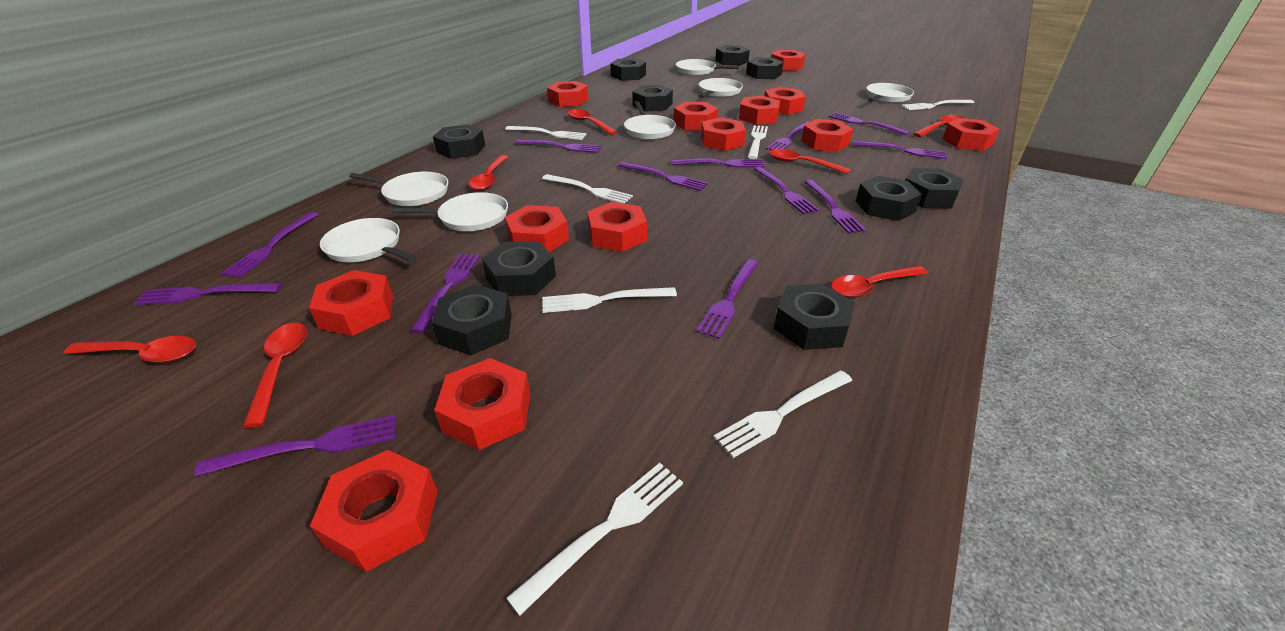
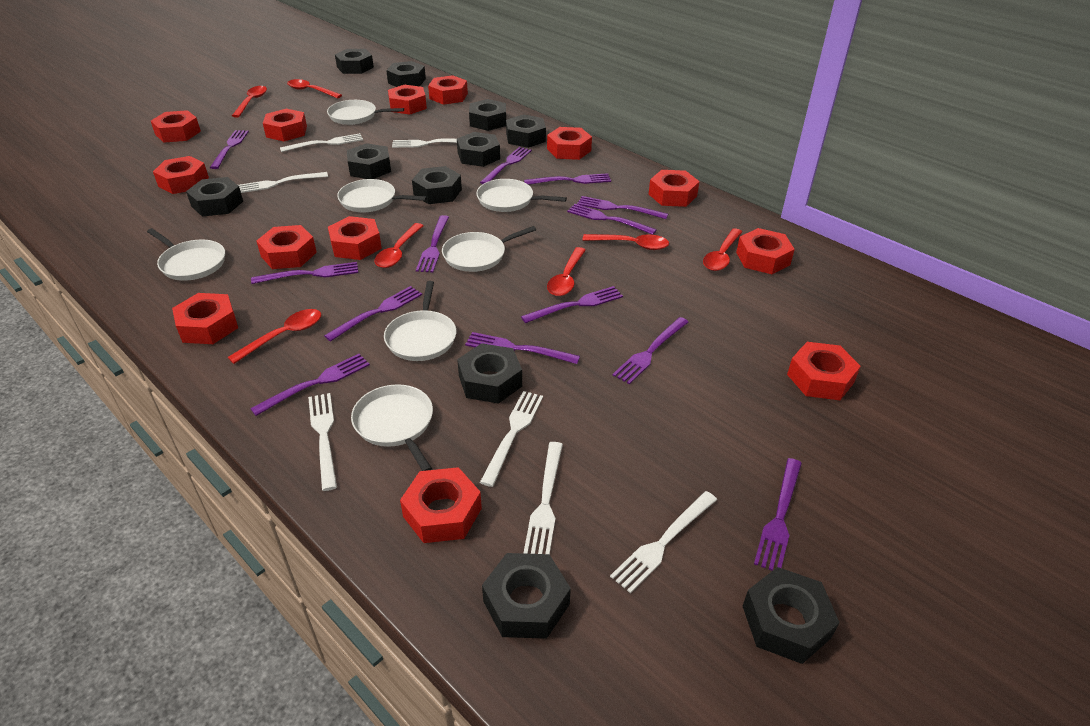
black nut: [432,284,512,355] [433,124,485,159] [482,241,556,296] [610,58,646,81] [632,85,673,112] [715,45,750,66] [746,57,783,79] [774,284,855,350] [856,176,922,221] [905,168,964,209] = 10 -> [186,177,243,217] [335,49,374,74] [347,143,391,179] [386,61,426,87] [412,166,462,204] [457,132,500,167] [457,343,522,404] [469,99,506,131] [482,553,571,639] [506,114,546,148] [743,567,840,664] = 11

